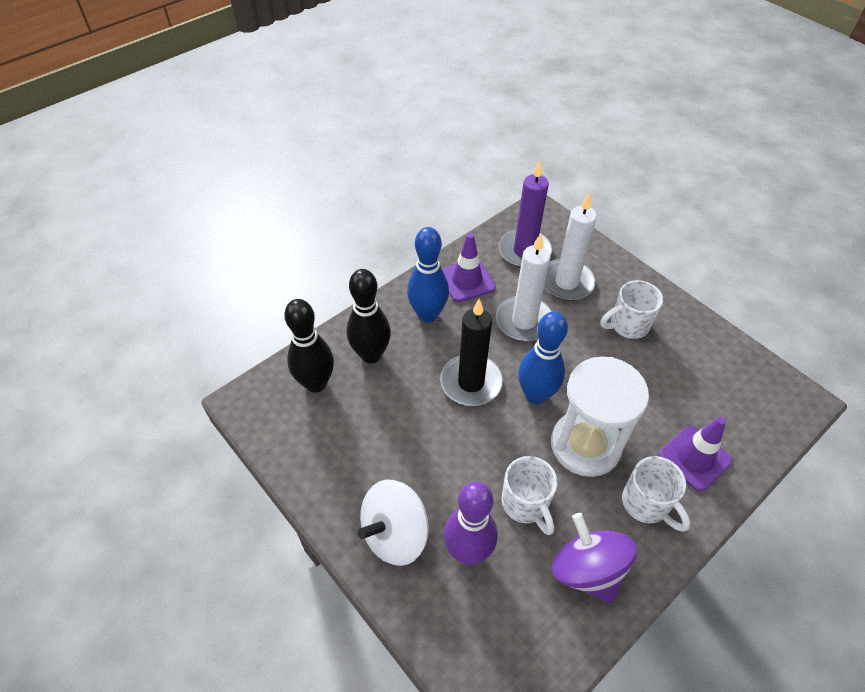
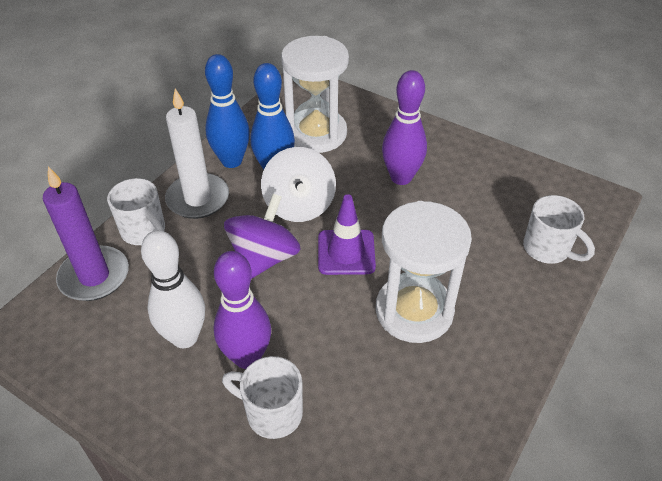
black bowling pin: [284,299,334,393] [347,269,391,364] = 2 -> none = 0
black candle: [440,299,503,406] = 1 -> none = 0
purple bowling pin: [444,481,498,565] = 1 -> [213,251,271,369] [382,70,427,185] = 2
purple traffic cone: [442,233,496,302] [659,417,732,492] = 2 -> [318,194,376,275] = 1
white bowling pin: none = 0 -> [141,230,205,348] = 1
white candle: [496,233,552,341] [544,192,597,301] = 2 -> [165,88,229,219] = 1
white hourglass: [551,356,649,477] = 1 -> [281,36,349,153] [376,201,472,343] = 2

